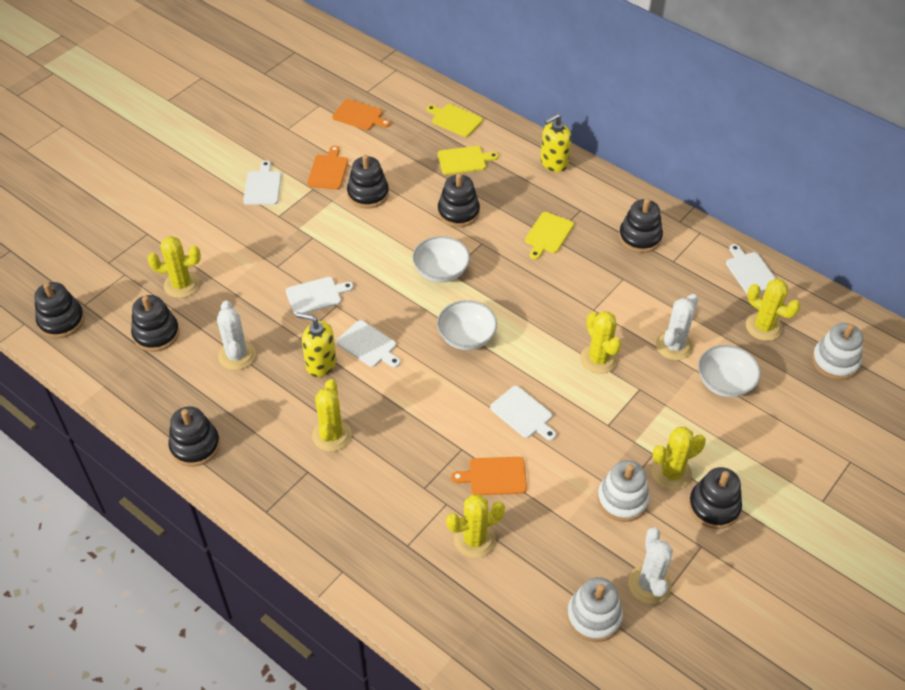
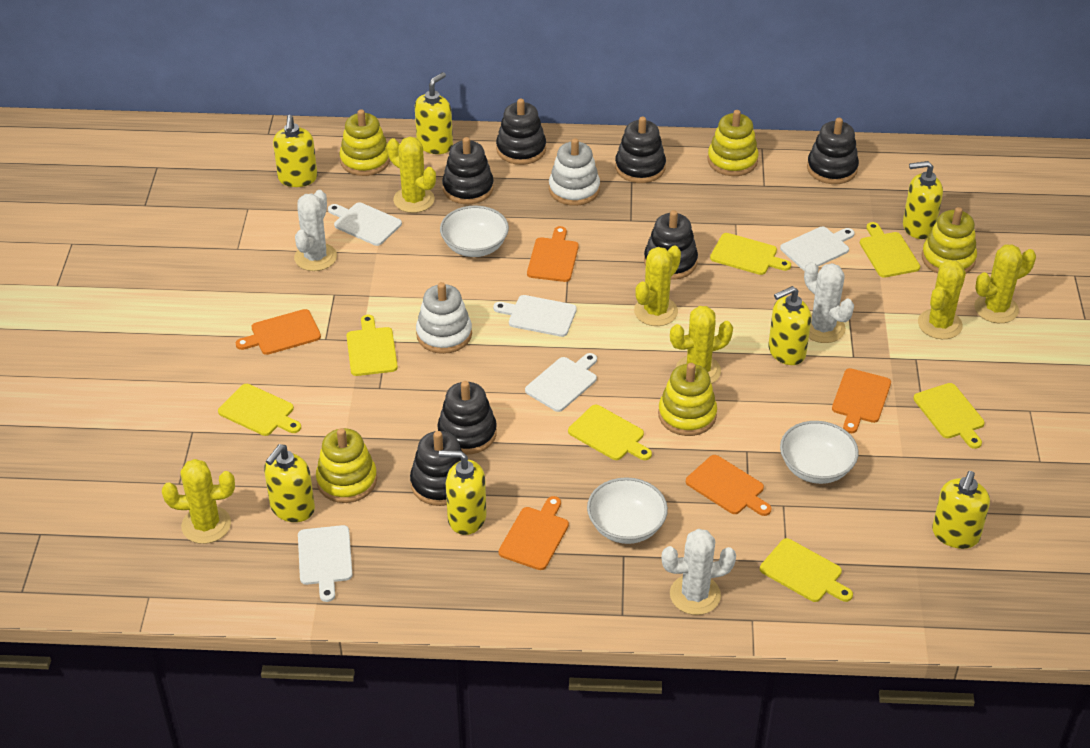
orange cutting board: [307,145,348,190] [332,99,390,130] [451,457,527,495] = 3 -> [236,309,321,355] [498,496,569,570] [527,226,579,282] [686,455,772,516] [832,368,891,433] = 5
white stacking toy: [567,577,623,642] [597,460,650,522] [812,323,863,380] = 3 -> [416,282,472,354] [549,138,600,206] = 2
yellow cutting board: [426,104,483,137] [438,146,499,175] [525,212,574,259] = 3 -> [218,384,301,436] [346,315,398,376] [568,405,652,460] [710,233,791,275] [760,538,853,602] [860,222,920,278] [913,383,985,449] = 7
yellow soap dispenser: [296,312,336,377] [540,114,571,172] = 2 -> [264,444,315,522] [273,115,317,187] [415,72,453,154] [439,451,487,535] [768,286,811,365] [903,161,943,239] [932,471,990,549] = 7
yellow stacking toy: none = 0 -> [316,428,377,503] [339,109,390,176] [658,363,717,436] [707,110,759,176] [922,207,977,274] = 5

